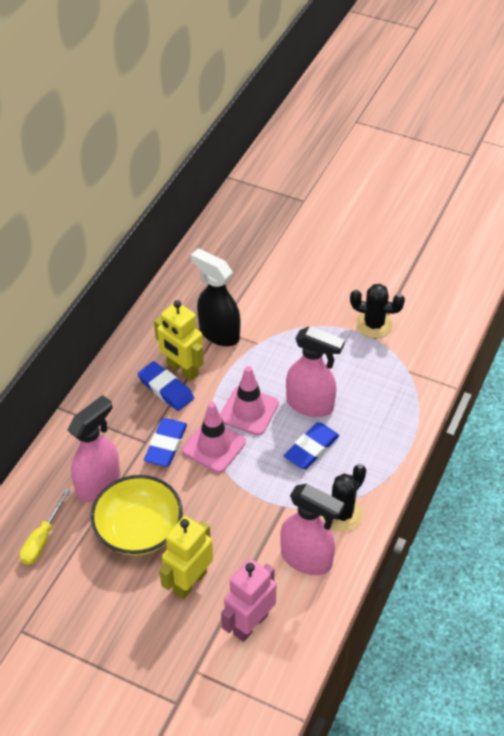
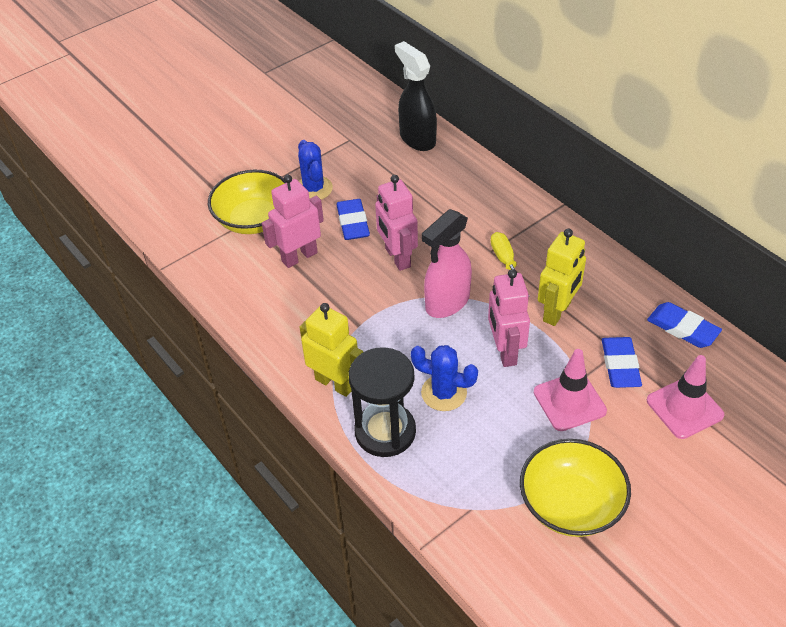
black cactus: [322,464,366,532] [350,284,405,338] = 2 -> none = 0
black hourglass: none = 0 -> [349,347,416,457] = 1
blue cactus: none = 0 -> [298,140,333,200] [411,345,478,411] = 2
pink robot: [221,559,276,642] = 1 -> [262,175,324,268] [375,175,418,271] [488,269,530,367] = 3
pink spray bottle: [67,395,120,502] [280,484,344,575] [286,326,345,417] = 3 -> [422,209,472,318] = 1
yellow bowl: [91,475,183,556] = 1 -> [208,170,286,234] [520,439,631,537] = 2

